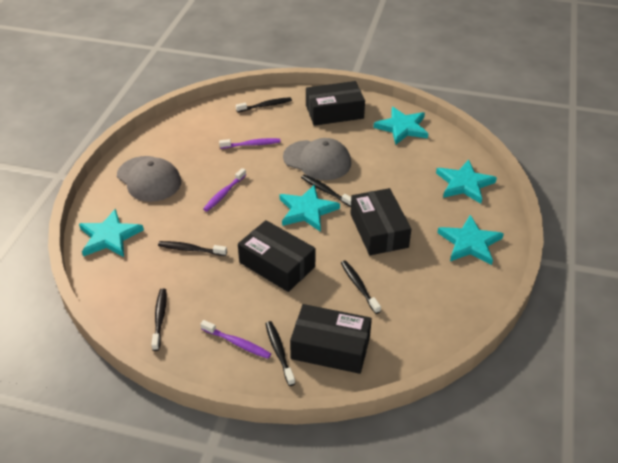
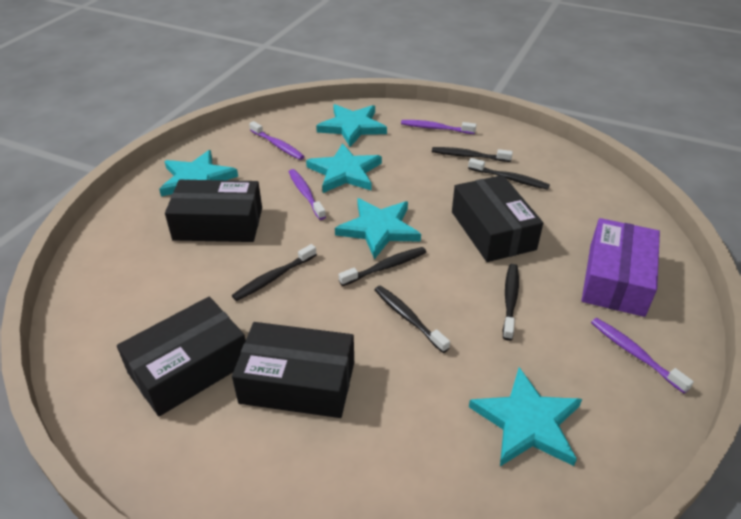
grey cap: [117,156,181,202] [283,138,351,180] = 2 -> none = 0
purple box: none = 0 -> [582,218,660,317] = 1
purple toothbrush: [200,320,271,359] [203,168,246,212] [219,138,281,149] = 3 -> [249,121,305,160] [289,169,326,220] [401,120,477,134] [591,318,694,394] = 4

